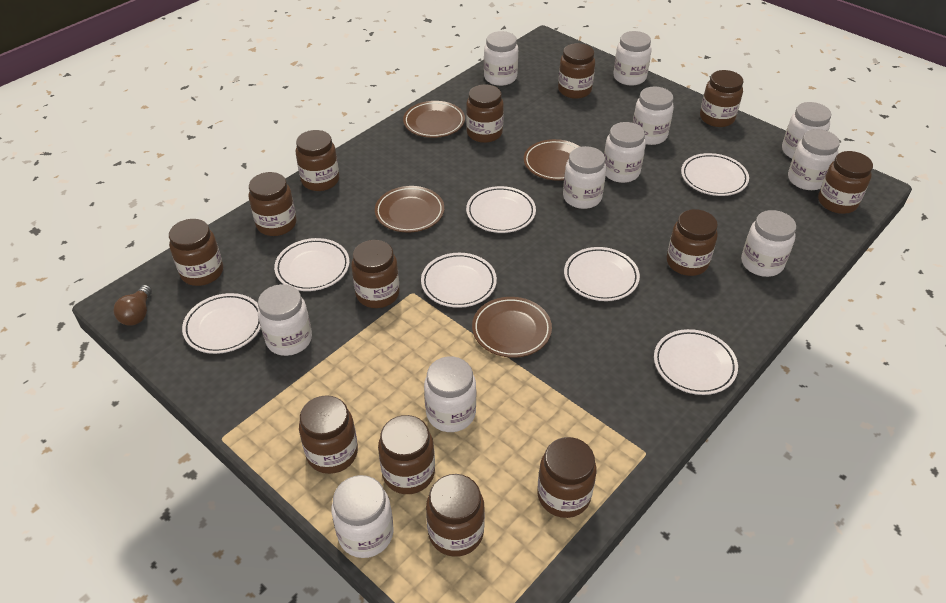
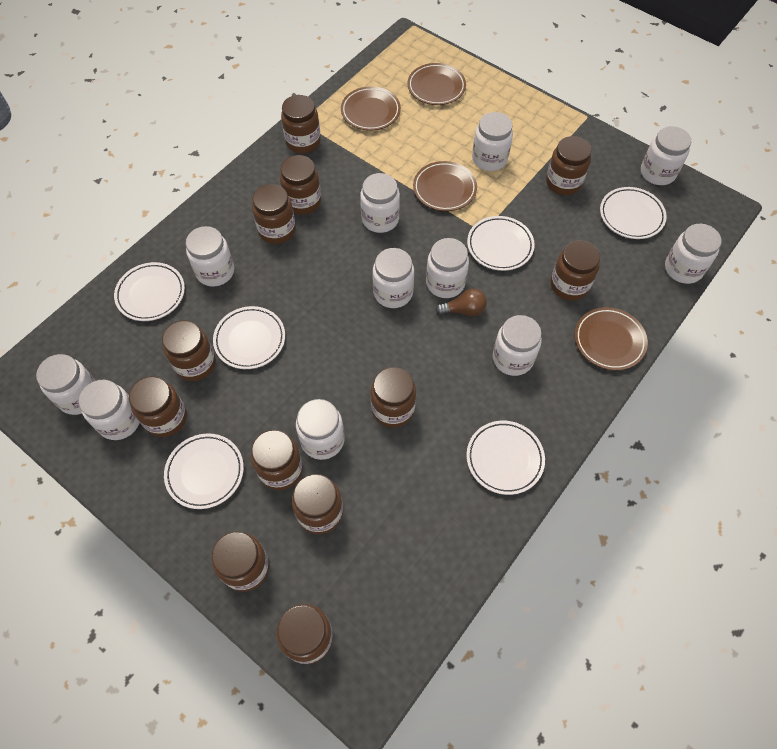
brown jar: [169,219,223,286] [249,172,297,236] [296,130,339,191] [299,395,358,474] [351,240,400,308] [378,415,435,494] [426,474,485,557] [466,84,504,143] [537,437,597,518] [558,43,595,99] [667,209,718,276] [700,70,743,127] [818,151,873,214] = 13 -> [129,376,187,437] [162,321,216,381] [212,532,270,592] [251,430,303,490] [252,184,296,244] [276,604,333,664] [280,155,321,215] [281,95,321,153] [292,474,343,534] [370,367,416,428] [546,136,591,195] [551,240,600,301] = 12
white plate: [182,293,261,354] [274,238,349,291] [421,253,497,308] [466,186,536,233] [564,247,640,301] [654,329,738,395] [681,153,749,196] = 7 -> [114,262,185,321] [164,434,244,509] [213,306,285,369] [466,421,545,495] [467,216,535,271] [600,187,667,239] = 6

